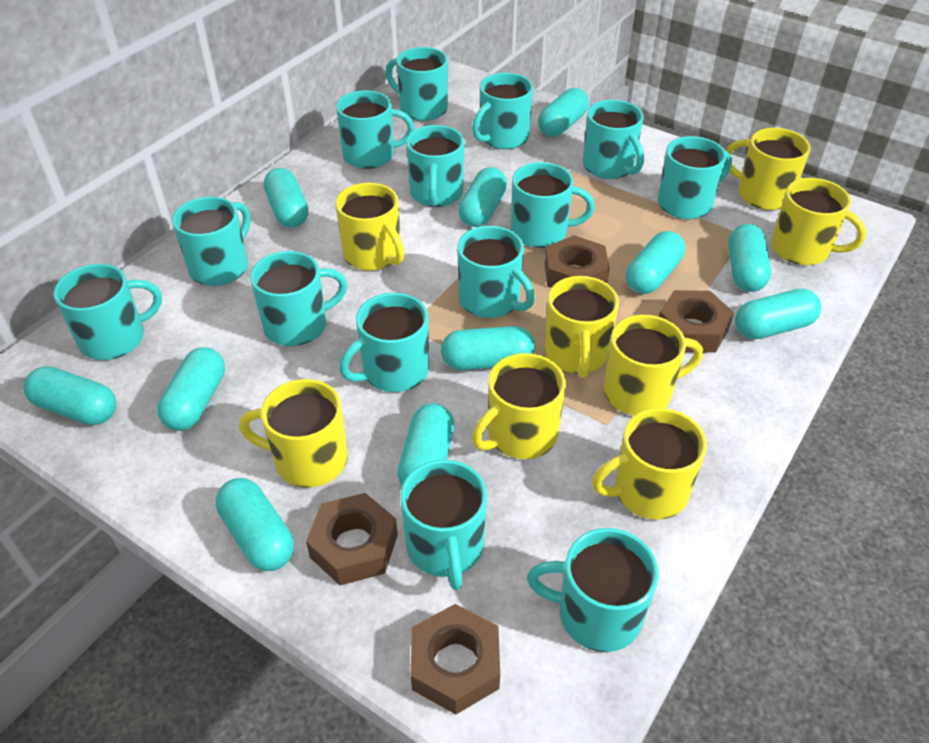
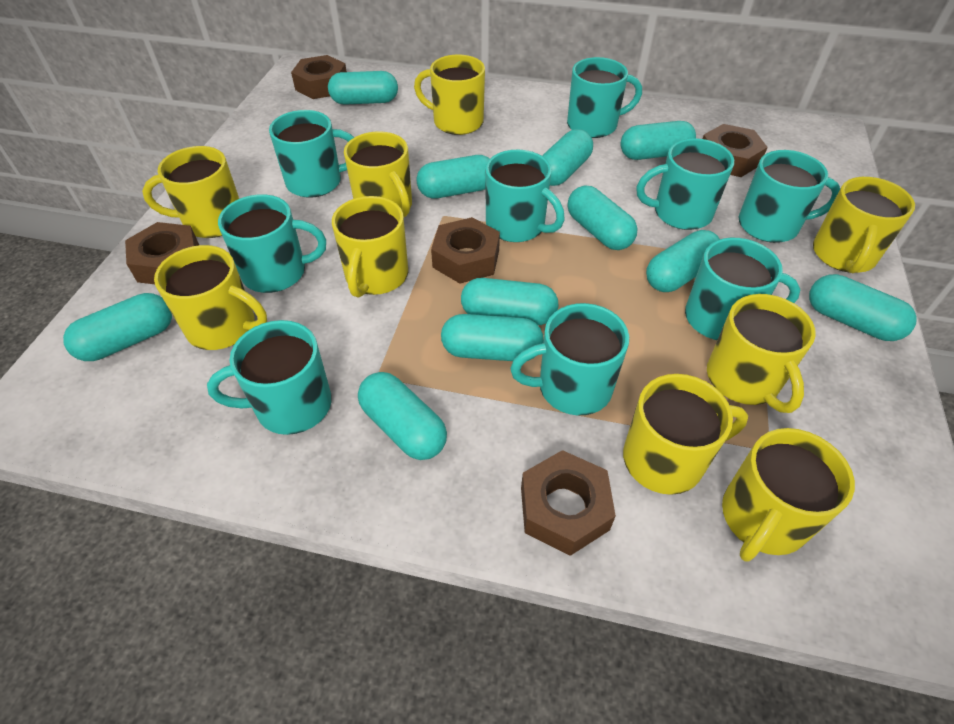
brown nut: [306,493,398,585] [411,604,500,714] [545,235,609,288] [659,290,734,353] = 4 -> [125,222,199,284] [291,55,347,99] [431,217,500,284] [521,450,616,556] [703,124,768,177] = 5
turquoise mug: [54,264,162,360] [172,197,251,286] [250,251,347,346] [336,90,415,169] [339,293,429,392] [386,47,448,121] [400,460,487,590] [406,125,464,207] [457,226,535,318] [472,73,533,149] [511,162,595,248] [527,528,659,652] [583,100,644,179] [658,136,732,219] = 14 -> [207,320,332,435] [218,194,326,293] [269,110,354,198] [485,150,565,242] [510,303,629,415] [567,57,642,138] [636,138,734,230] [685,238,800,340] [739,150,840,243] = 9
yellow mug: [239,379,348,488] [335,183,404,271] [472,353,566,459] [544,276,619,378] [592,408,707,520] [604,314,703,415] [726,128,810,210] [771,178,866,265] = 8 -> [142,146,239,238] [154,245,267,350] [332,196,408,298] [344,131,412,217] [414,55,485,135] [623,374,748,495] [707,294,816,413] [722,428,855,562] [813,177,915,273] = 9

